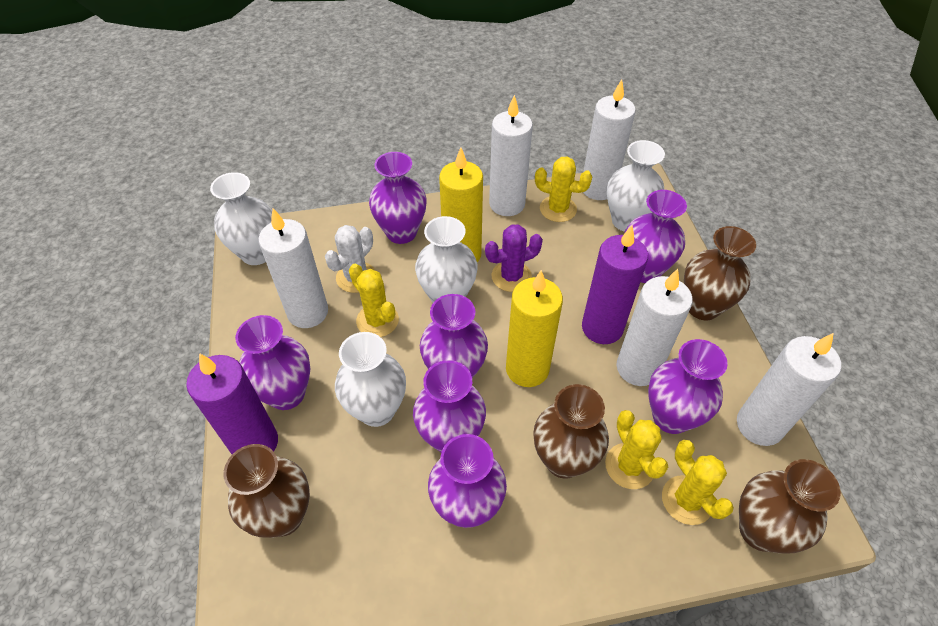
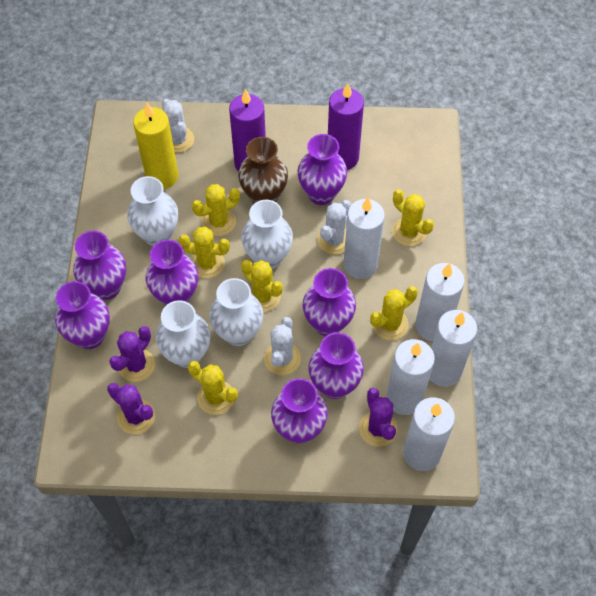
brown vase: [223,444,310,538] [533,384,609,479] [684,226,756,320] [739,459,841,553] = 4 -> [238,137,288,204] = 1
purple cactus: [485,224,543,292] = 1 -> [107,383,155,434] [109,326,155,382] [359,388,397,447] = 3
white cactus: [325,225,375,293] = 1 -> [162,99,194,153] [264,317,301,375] [317,200,351,255] = 3
yellow cactus: [349,264,399,337] [535,156,593,222] [605,410,668,489] [662,440,734,525] = 4 -> [179,227,230,278] [188,361,238,415] [192,184,240,236] [241,260,283,312] [370,286,418,340] [392,189,434,246] = 6
yellow candle: [439,148,483,262] [506,270,563,387] = 2 -> [133,103,179,189] = 1

